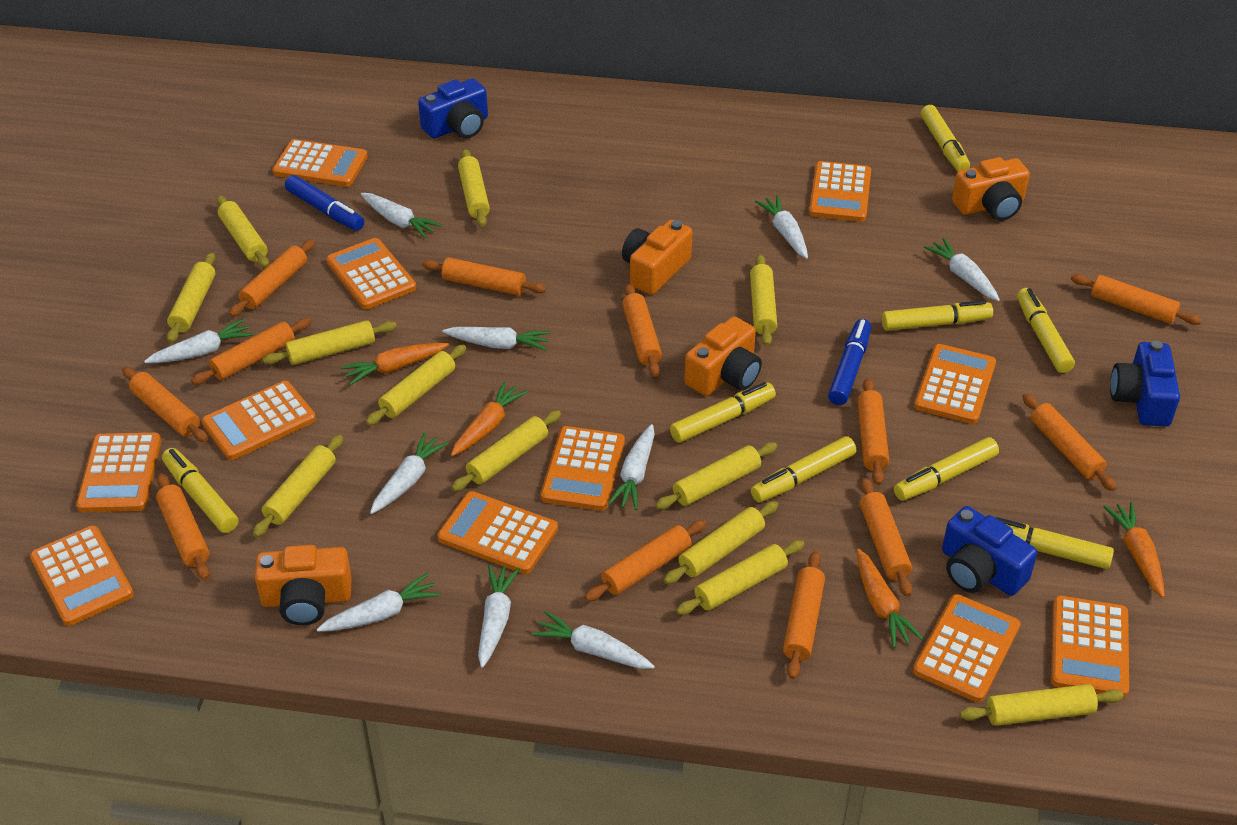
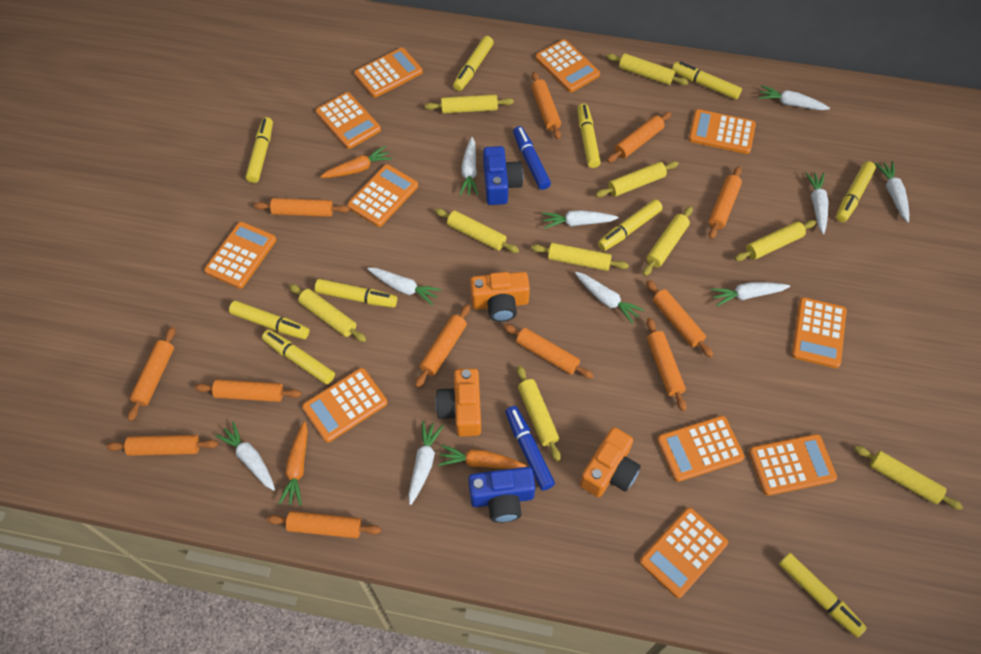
blue camera: [418,78,488,138] [942,506,1037,596] [1110,341,1180,427] = 3 -> [468,467,536,523] [483,146,523,205] = 2
orange camera: [255,545,352,625] [622,220,692,295] [684,316,762,396] [952,157,1030,221] = 4 -> [436,368,481,437] [470,272,530,322] [580,427,641,497] = 3
orange carrot: [341,343,449,385] [451,381,528,456] [857,548,923,648] [1103,502,1165,598] = 4 -> [279,422,308,506] [320,146,392,178] [438,445,526,469] = 3
yellow marker: [162,448,238,533] [670,382,776,443] [751,436,856,503] [882,300,993,331] [894,437,999,501] [921,105,970,172] [996,517,1114,569] [1017,288,1075,373] = 8 -> [229,301,309,339] [246,117,273,183] [262,330,335,384] [315,279,397,308] [453,36,494,91] [577,103,601,168] [598,199,663,251] [672,61,742,100] [779,553,867,637] [836,161,876,222] = 10
yellow rolling pin: [167,253,216,343] [216,195,269,268] [253,435,343,537] [263,320,397,365] [366,345,466,425] [451,410,561,491] [458,149,490,227] [655,442,777,509] [664,501,778,584] [676,540,804,615] [750,254,777,346] [959,684,1124,726] = 12 -> [289,284,366,342] [425,94,514,114] [435,208,519,253] [517,366,561,462] [531,243,629,271] [596,161,679,197] [606,53,688,85] [643,206,693,276] [735,220,816,261] [854,446,963,510] = 10

